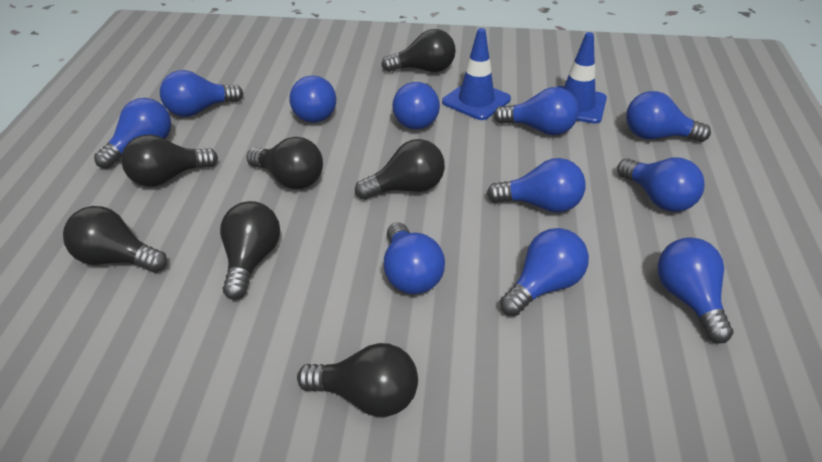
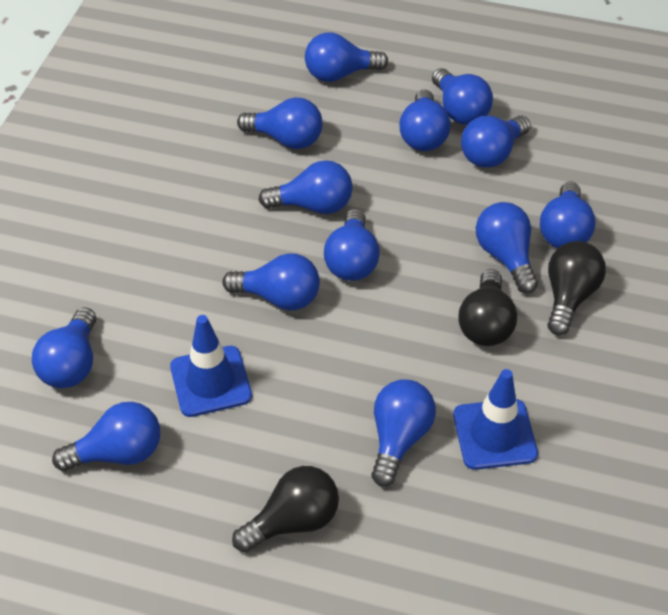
black light bulb: [63,206,167,273] [121,134,218,187] [220,201,280,300] [247,137,323,189] [297,343,418,417] [355,139,445,200] [381,29,456,72] = 7 -> [232,466,339,552] [459,269,517,346] [547,241,606,335] = 3
blue light bulb: [94,98,171,169] [160,70,243,117] [289,76,336,123] [384,222,445,294] [393,82,440,129] [487,158,586,213] [494,87,579,135] [500,228,589,316] [617,158,705,212] [626,91,711,142] [658,237,733,343] = 11 -> [32,307,96,388] [52,402,160,471] [222,253,320,310] [237,97,322,149] [259,160,353,214] [305,32,388,82] [324,209,380,281] [371,379,436,487] [399,89,450,151] [432,68,493,125] [461,116,531,168] [476,202,538,294] [540,182,596,249] = 13

